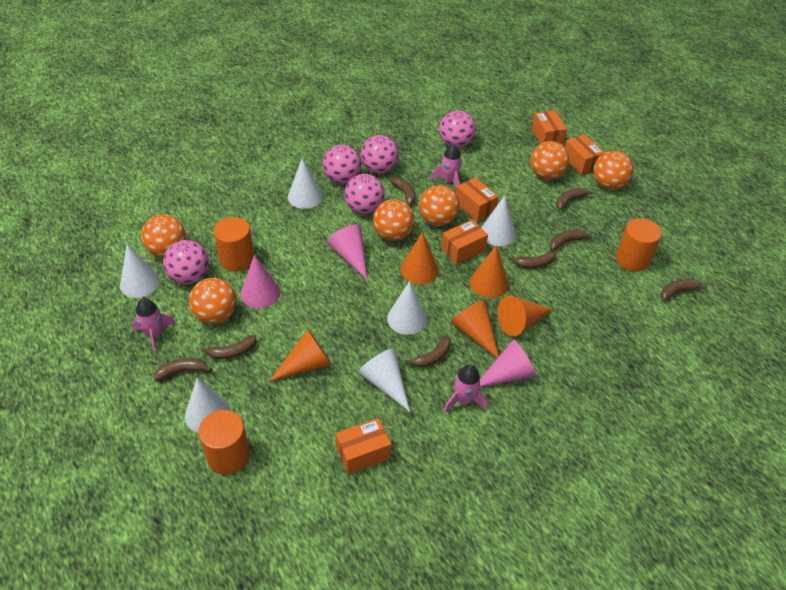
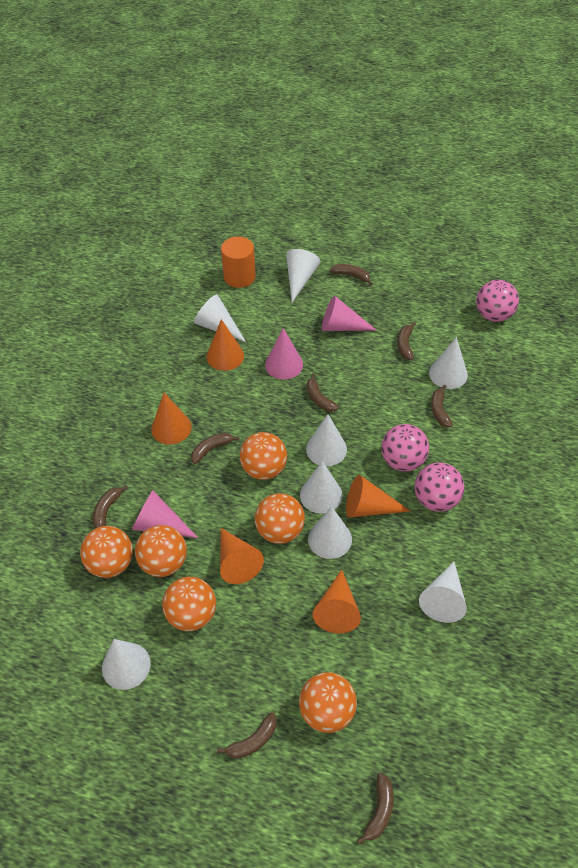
orange box: [336,418,391,474] [441,220,488,265] [456,177,498,222] [531,110,567,145] [565,134,604,175] = 5 -> none = 0
orange cylinder: [198,410,250,475] [213,217,254,271] [616,218,662,272] = 3 -> [221,236,256,288] = 1
pink ball: [163,240,209,284] [323,145,362,184] [344,174,385,214] [361,135,399,174] [439,110,476,148] = 5 -> [381,424,429,471] [415,462,464,512] [476,280,519,322] = 3
pink rocket: [132,298,176,354] [430,144,462,189] [444,365,488,412] = 3 -> none = 0
white cone: [120,244,160,298] [185,378,230,432] [288,158,323,209] [358,348,410,412] [387,281,427,335] [481,195,516,246] = 6 -> [102,639,151,690] [194,294,246,342] [286,249,321,302] [300,461,343,514] [306,414,347,466] [308,507,352,559] [419,562,467,623] [429,337,468,389] = 8

